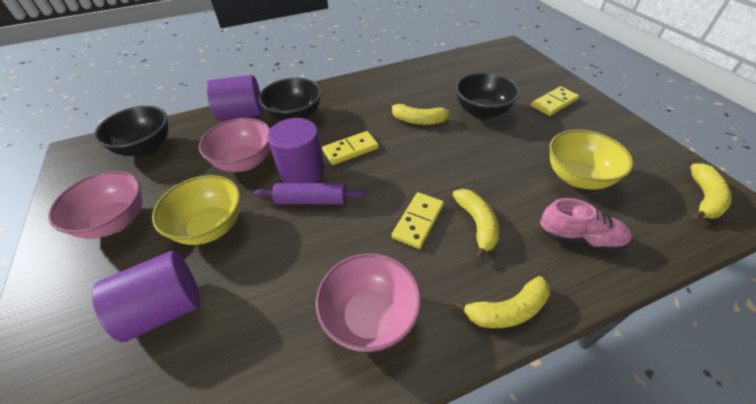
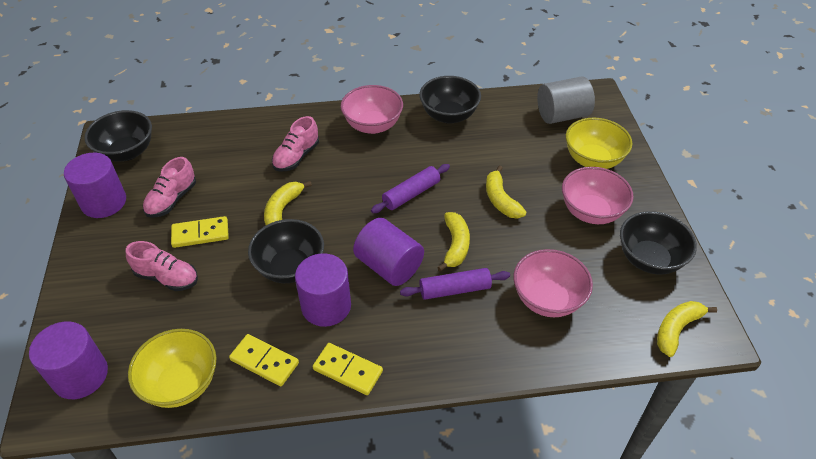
black bowl: [94,106,169,156] [259,78,321,121] [455,72,520,119] = 3 -> [84,110,152,162] [248,219,324,283] [419,76,481,124] [620,211,697,275] = 4
grey cylinder: none = 0 -> [537,76,595,124] = 1
pink shoe: [540,198,632,252] = 1 -> [126,241,198,291] [143,157,196,218] [272,116,319,172] = 3
purple cylinder: [92,251,200,342] [206,75,263,121] [268,118,325,183] = 3 -> [29,321,108,399] [64,153,126,218] [295,253,351,327] [353,218,424,286] = 4
purple rolling pin: [254,183,366,205] = 1 -> [371,164,450,213] [400,268,510,300] = 2

